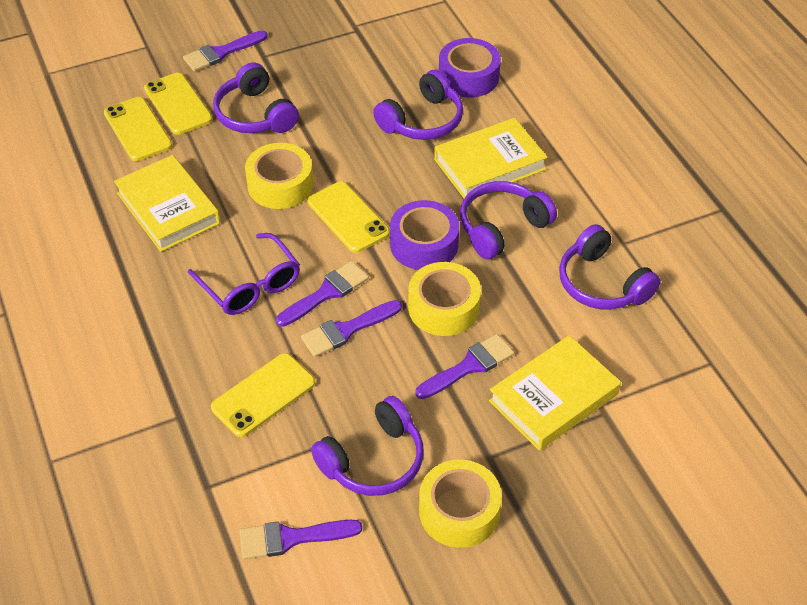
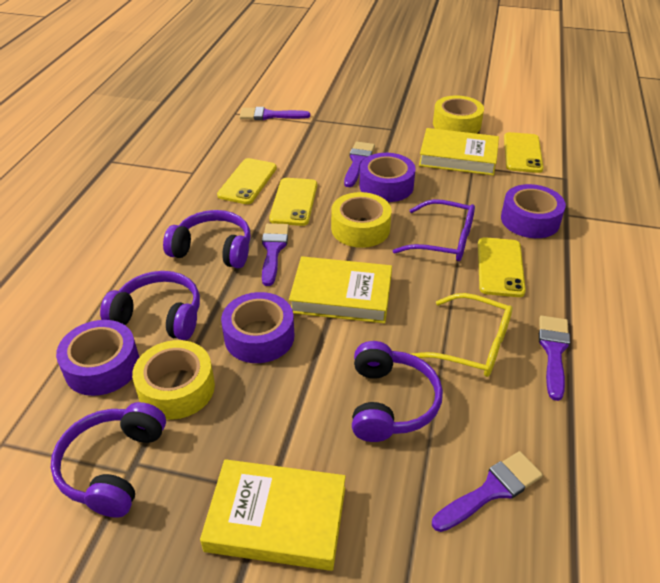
purple headphones: [213,62,299,133] [311,396,424,496] [373,70,463,140] [460,181,557,260] [559,224,661,310] = 5 -> [51,402,166,518] [100,271,200,340] [163,210,251,268] [352,341,443,442] = 4
purple tape: [390,200,459,270] [439,38,501,98] = 2 -> [56,320,139,396] [221,292,294,363] [359,153,416,202] [501,184,566,238] = 4
yellow glasses: none = 0 -> [411,293,513,377] = 1

